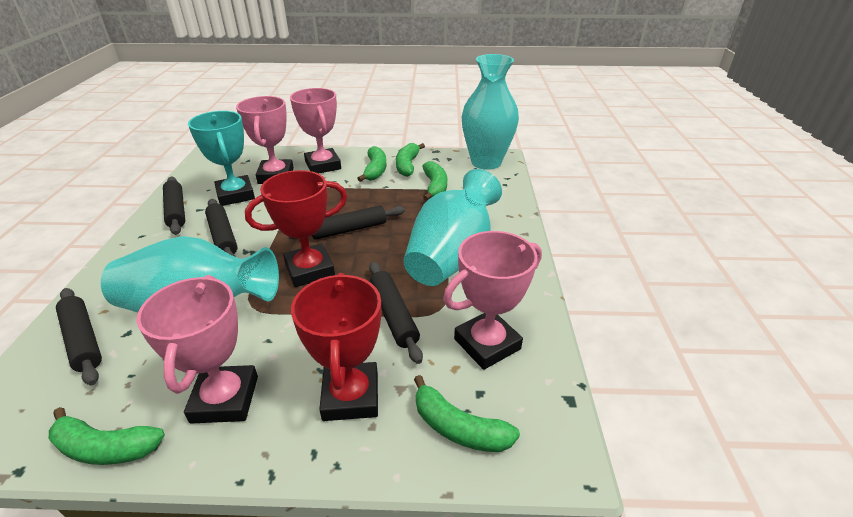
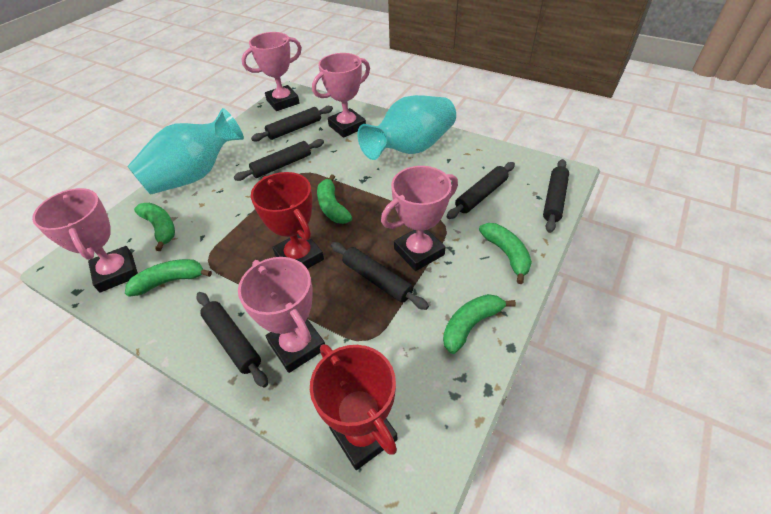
black rolling pin: [56,288,102,385] [163,177,185,235] [205,199,238,257] [288,205,405,240] [369,262,423,364] = 5 -> [197,292,268,388] [234,139,324,181] [251,106,333,141] [331,242,429,310] [447,162,515,219] [543,159,569,233] = 6
pink trophy: [136,275,258,423] [236,96,294,184] [290,88,341,174] [443,231,542,370] = 4 -> [32,188,138,292] [238,257,325,373] [241,32,302,111] [312,53,370,138] [381,166,458,271] = 5
turquoise trophy: [188,111,255,206] = 1 -> none = 0
turquoise vase: [101,236,279,313] [403,169,502,286] [462,54,519,170] = 3 -> [127,108,244,195] [358,95,456,160] = 2

